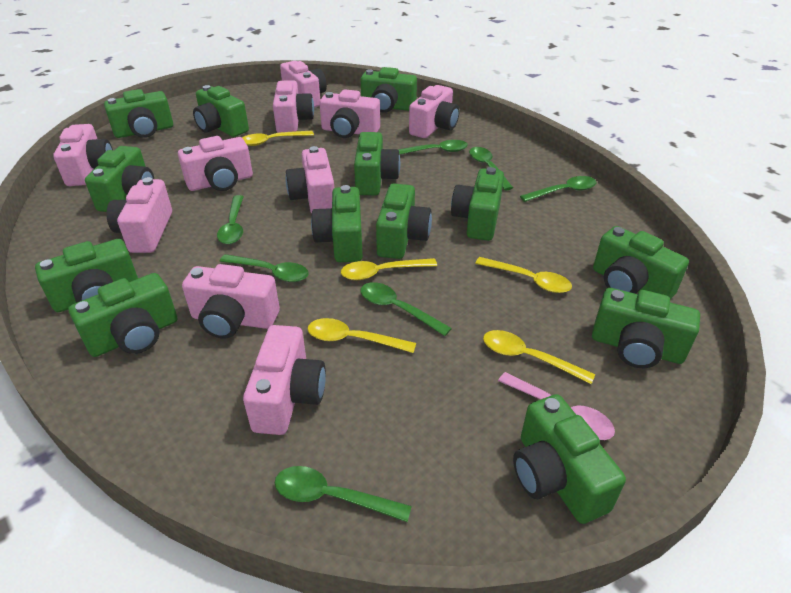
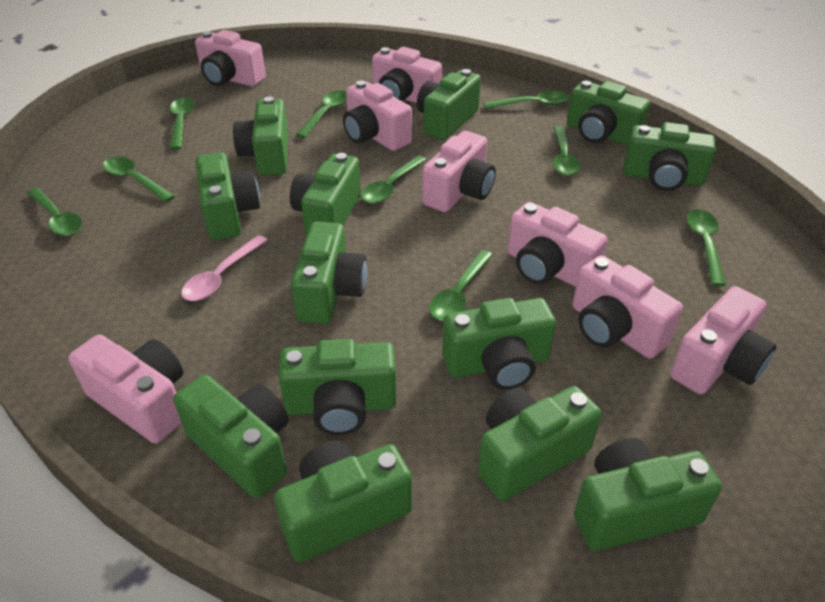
green spoon: [217,195,244,244] [220,254,309,282] [275,466,412,522] [360,282,452,336] [398,140,468,155] [469,147,513,190] [520,176,596,202] = 7 -> [27,188,83,236] [103,157,175,202] [170,97,195,150] [296,90,347,138] [361,156,426,204] [429,250,493,321] [484,91,569,109] [553,126,580,176] [687,209,726,286] = 9
pink camera: [53,124,113,186] [106,177,172,253] [178,136,253,191] [182,264,280,339] [243,325,326,435] [273,80,314,133] [280,61,327,107] [285,146,334,214] [320,89,380,138] [409,85,459,138] = 10 -> [68,335,183,443] [195,30,266,86] [343,81,412,151] [372,47,442,103] [422,131,496,212] [508,202,607,287] [573,255,683,359] [670,286,776,394] = 8
yellow spoon: [242,131,314,146] [307,318,416,353] [341,258,437,280] [475,257,572,293] [483,330,595,384] = 5 -> none = 0

